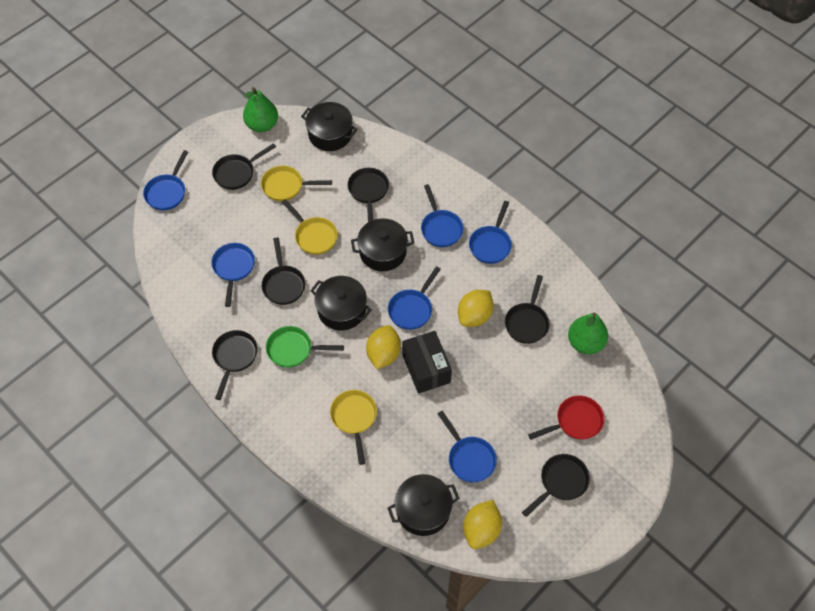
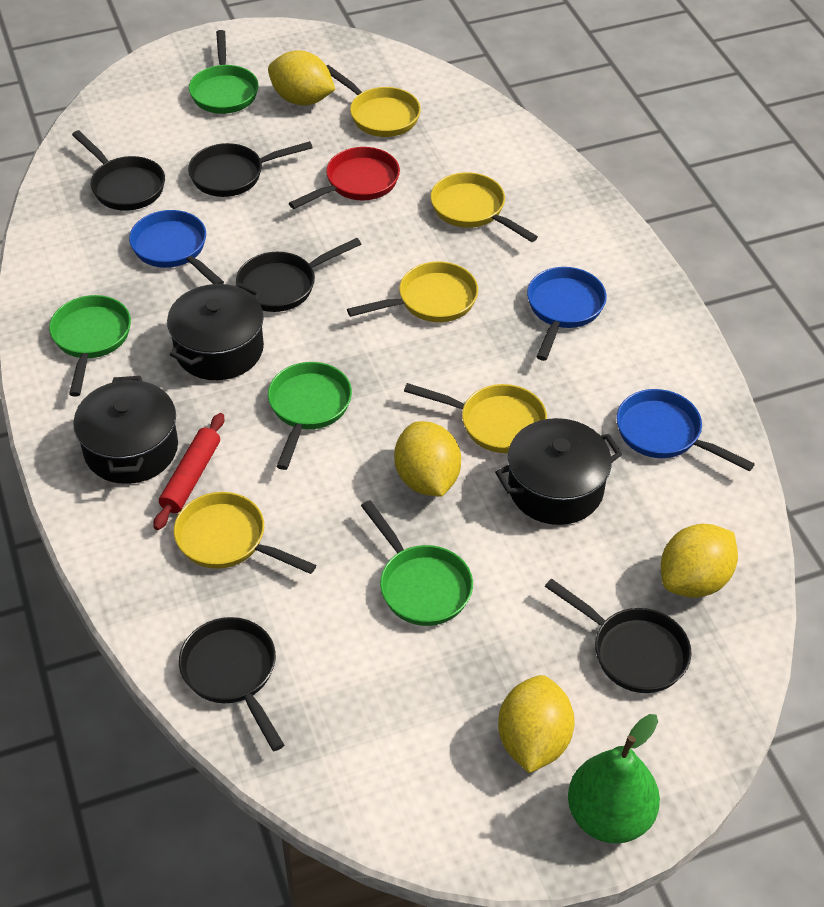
black box: [402,331,452,394] = 1 -> none = 0
black pan: [212,143,276,190] [212,330,258,400] [262,237,305,305] [348,168,389,222] [505,275,550,344] [522,454,590,517] = 6 -> [72,130,165,211] [179,617,284,751] [188,141,313,197] [236,238,361,312] [545,578,691,693] = 5
black pot: [301,102,358,151] [310,276,372,331] [351,218,414,271] [387,474,460,536] = 4 -> [73,376,178,484] [167,283,264,380] [495,418,622,525] = 3
blue pan: [143,150,188,210] [211,243,255,307] [388,266,441,330] [421,184,464,247] [438,411,497,483] [469,201,512,264] = 6 -> [129,210,224,284] [527,267,607,361] [617,389,755,472] = 3
green pan: [266,326,344,368] = 1 -> [49,295,131,396] [189,30,259,114] [268,362,352,470] [361,500,473,626] = 4
green pear: [243,87,278,132] [568,313,608,354] = 2 -> [568,714,660,844] = 1
red rolling pin: none = 0 -> [154,413,224,530] = 1
yellow lemon: [366,325,401,369] [458,290,494,327] [463,500,502,549] = 3 -> [268,50,335,105] [394,421,461,496] [498,675,575,773] [661,524,738,598] = 4
yellow pan: [261,166,332,201] [282,199,338,255] [330,390,377,465] = 3 -> [174,492,316,574] [326,65,421,137] [347,261,478,322] [404,383,547,453] [431,172,538,242] = 5

